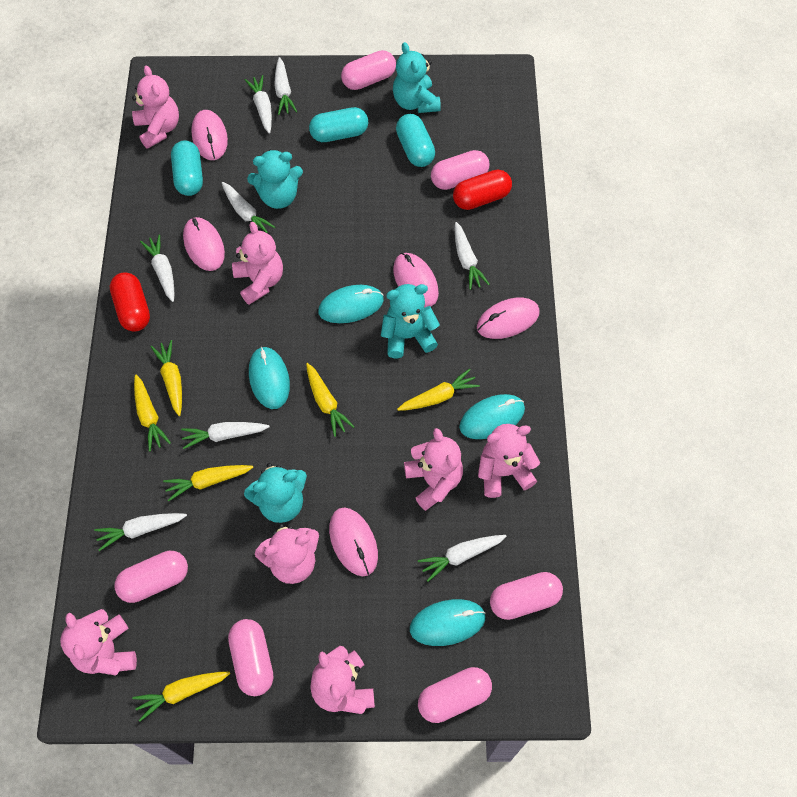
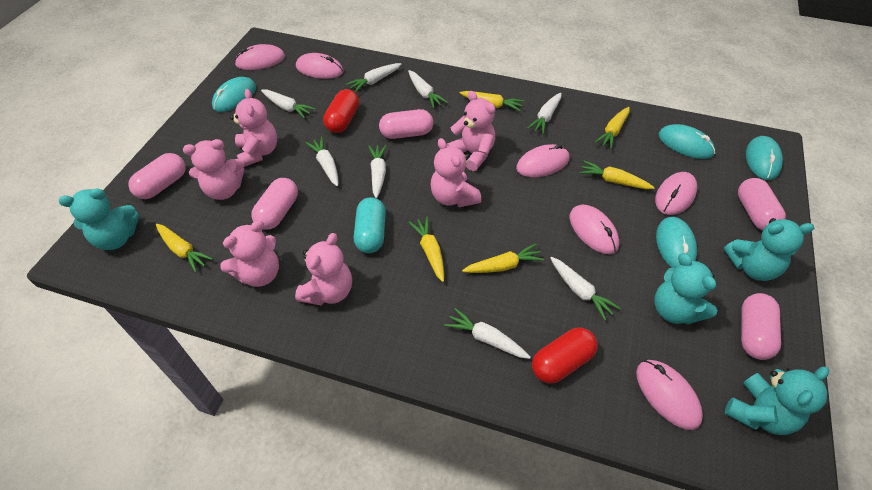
pink capsule: [114,551,188,603] [228,619,274,696] [341,50,396,90] [418,667,492,723] [431,150,489,190] [490,572,563,620] = 6 -> [128,153,186,199] [251,178,298,230] [379,109,433,139] [738,178,786,231] [741,293,781,360] = 5
pink mouse: [183,217,225,271] [191,110,228,160] [329,507,378,576] [393,253,439,307] [477,298,540,339] = 5 -> [234,44,285,70] [296,53,344,79] [516,144,569,177] [570,204,619,254] [636,360,703,430] [655,172,697,215] = 6
pink teddy bear: [60,609,137,675] [132,66,179,149] [232,222,283,305] [255,524,319,584] [310,646,375,714] [404,428,463,511] [478,424,540,498] = 7 -> [183,139,244,200] [220,220,279,287] [230,89,277,167] [295,233,352,306] [431,138,481,208] [447,91,495,171] = 6
turquoise capsule: [171,140,203,196] [309,107,368,142] [396,114,435,167] = 3 -> [354,197,386,253] = 1

